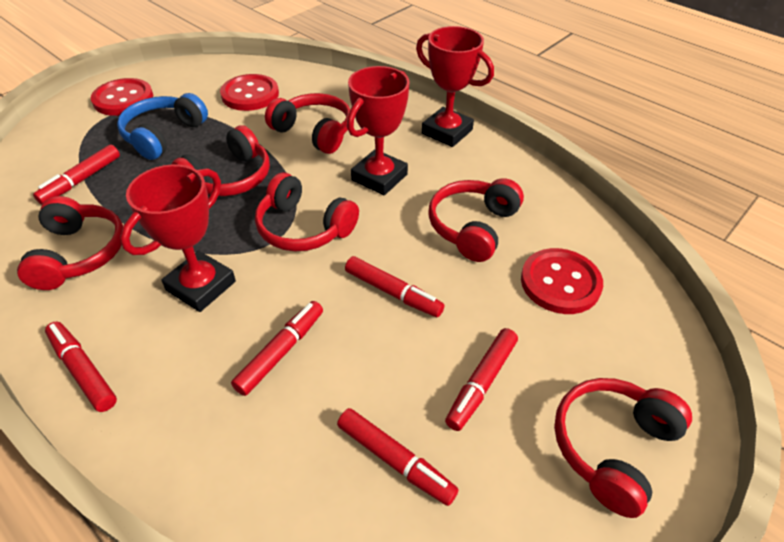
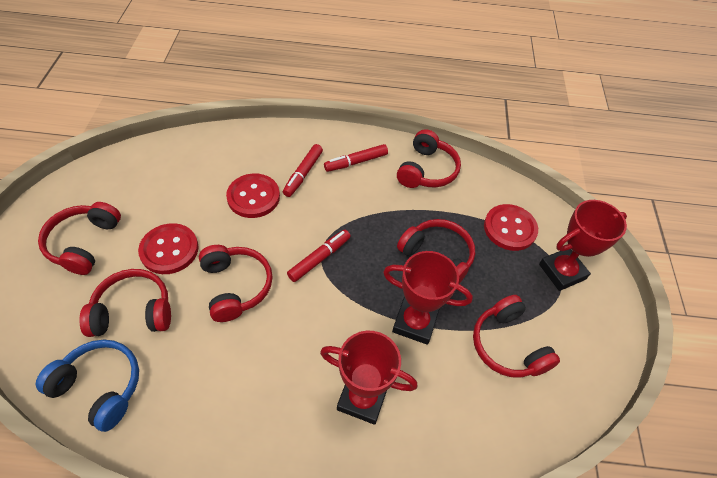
red marker: [33,144,120,204] [45,322,117,412] [231,301,323,396] [337,408,459,506] [345,256,445,317] [445,328,518,431] = 6 -> [283,144,323,197] [287,230,351,282] [324,144,388,172] = 3

